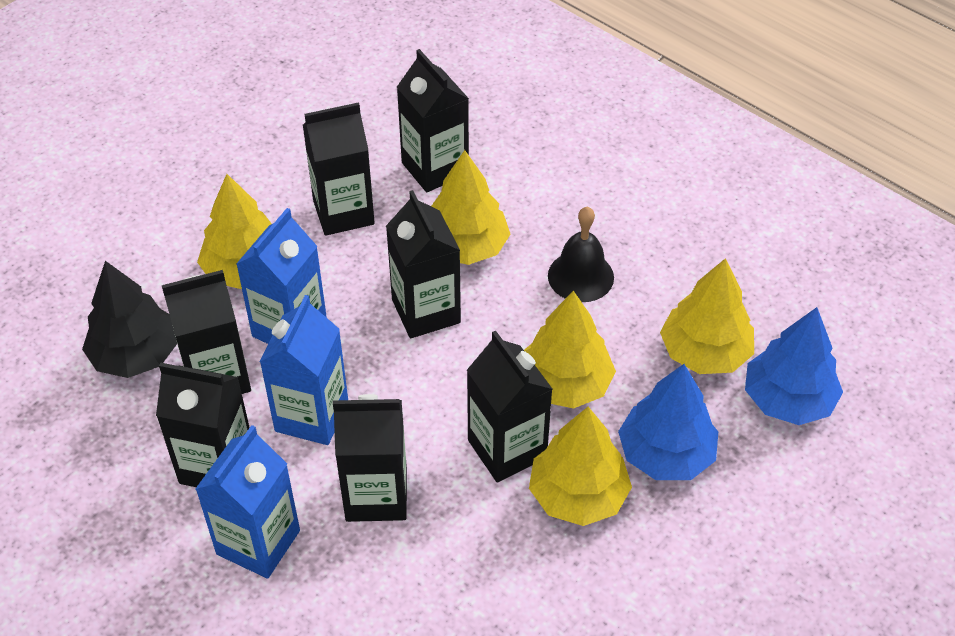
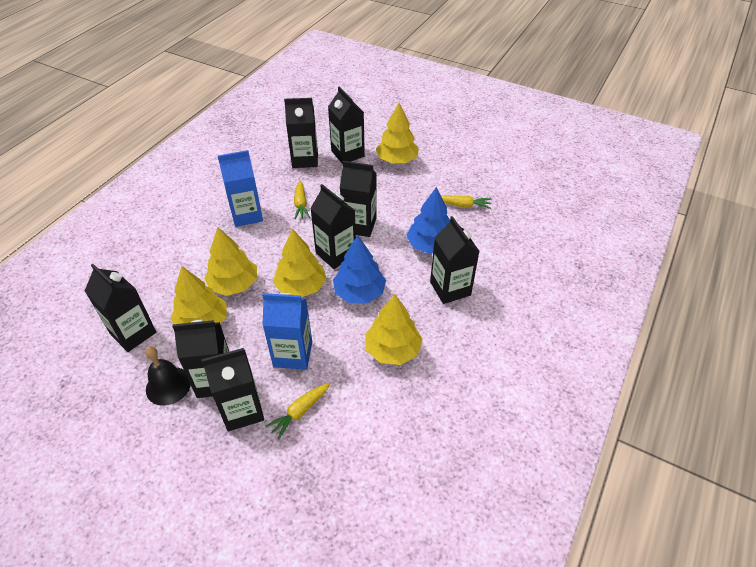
black carton: [156,362,250,487] [162,270,251,394] [303,102,375,236] [333,394,407,522] [386,190,461,338] [397,49,469,192] [466,331,552,483] = 7 -> [85,264,156,352] [172,320,229,398] [202,348,264,431] [284,98,318,168] [310,184,356,269] [328,86,365,163] [340,161,377,237] [430,216,480,304] = 8
black tree: [82,261,177,378] = 1 -> none = 0
blue carton: [196,425,300,579] [236,208,327,344] [260,295,348,445] = 3 -> [218,150,263,227] [262,293,312,370] = 2
yellow carrot: none = 0 -> [265,383,330,440] [294,180,310,219] [441,195,491,209] = 3

